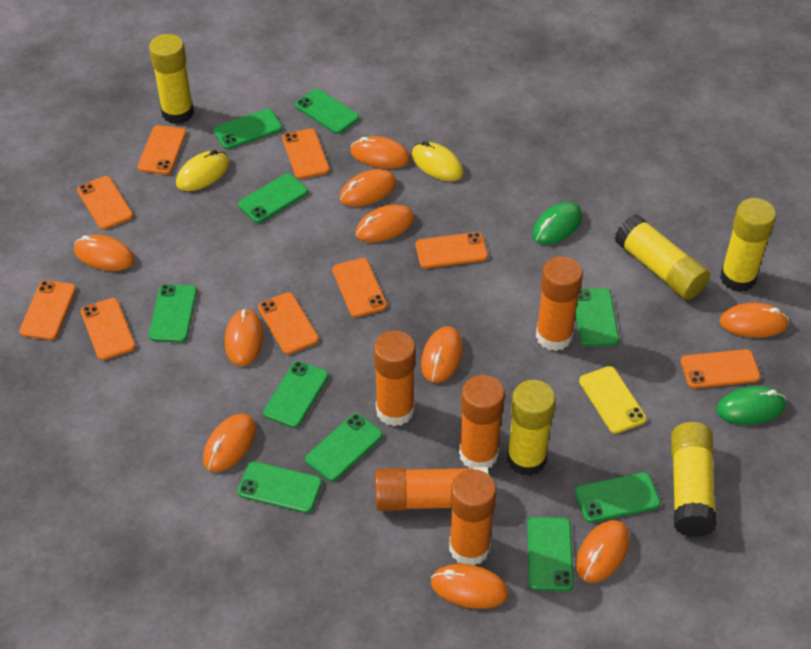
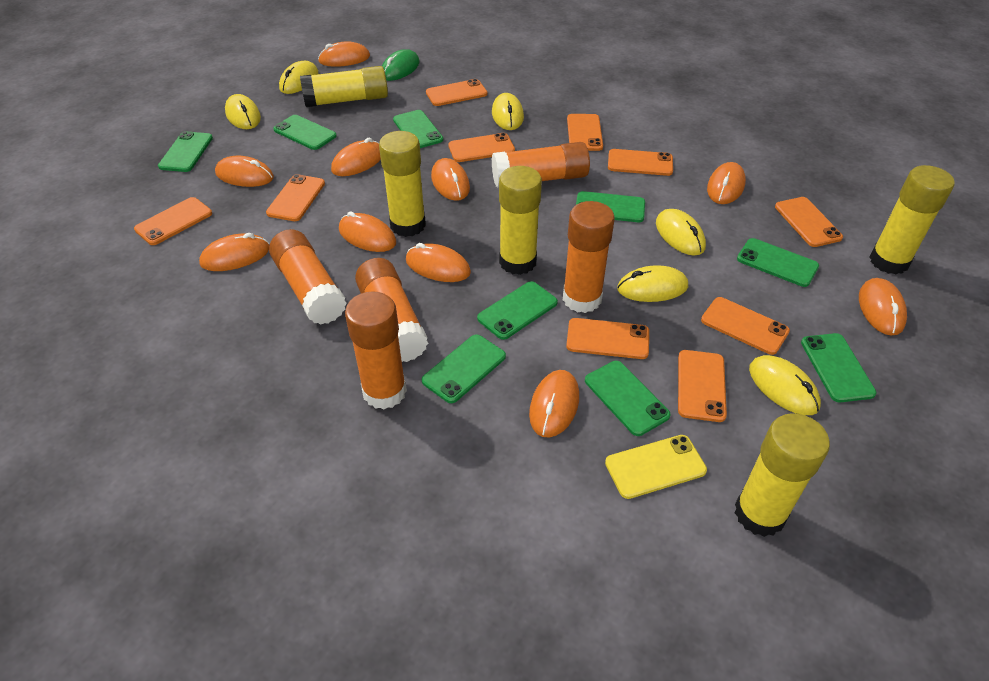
green mouse: [532,202,582,245] [716,386,786,425] = 2 -> [382,49,419,81] = 1
green phone: [149,284,197,342] [213,109,282,149] [237,461,322,513] [238,173,308,223] [263,361,329,428] [295,89,359,134] [305,413,383,482] [527,517,574,591] [575,472,661,523] [576,288,619,346] = 10 -> [158,131,213,172] [273,115,337,150] [393,110,443,148] [422,334,506,403] [477,281,558,340] [576,191,645,222] [585,361,671,436] [737,238,819,287] [801,333,877,402] = 9
orange phone: [19,280,76,340] [77,176,133,230] [81,298,136,360] [137,125,186,175] [258,292,319,354] [282,128,329,179] [332,258,387,317] [416,232,488,268] [681,349,761,388] = 9 -> [134,197,212,245] [266,174,325,221] [426,79,487,106] [448,133,515,162] [566,318,649,359] [567,114,603,151] [608,149,673,176] [678,350,727,422] [701,297,790,355] [775,197,843,247] = 10
yellow mouse: [176,150,229,191] [412,141,463,181] = 2 -> [225,94,261,129] [279,61,318,94] [492,93,524,130] [617,265,688,302] [656,209,706,256] [749,355,821,415] = 6

